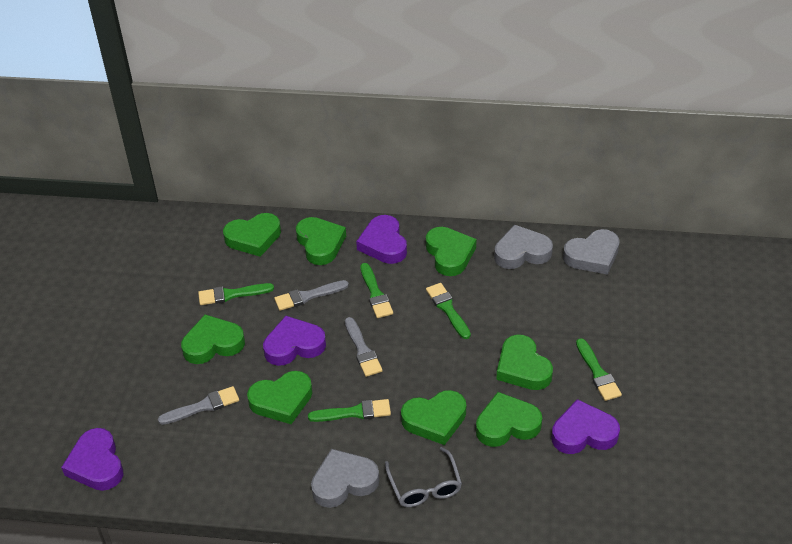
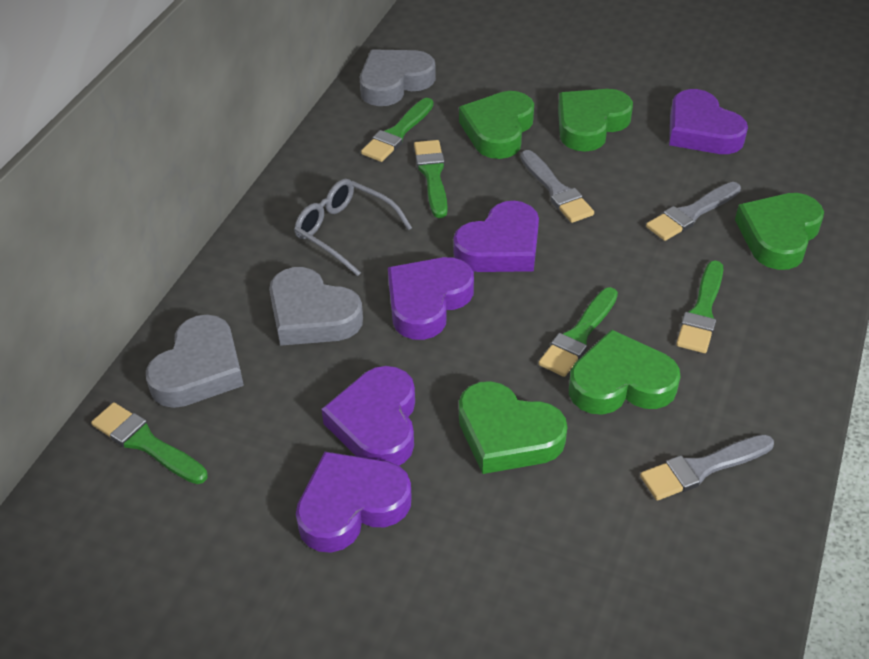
green heart: [181,314,245,364] [223,213,281,257] [247,371,312,424] [296,217,346,265] [401,390,466,445] [426,227,476,276] [476,392,542,447] [496,335,553,390] = 8 -> [459,91,534,159] [459,381,567,474] [558,89,633,152] [569,329,680,415] [735,193,824,270] = 5
purple heart: [61,428,123,491] [263,316,326,366] [356,215,407,264] [552,399,620,454] = 4 -> [296,452,412,553] [322,366,415,465] [388,257,474,340] [453,201,539,272] [669,89,748,154] = 5

